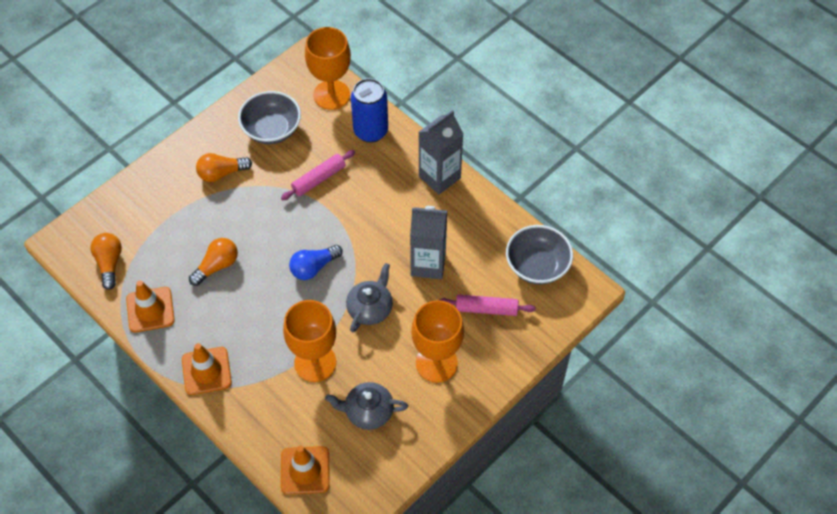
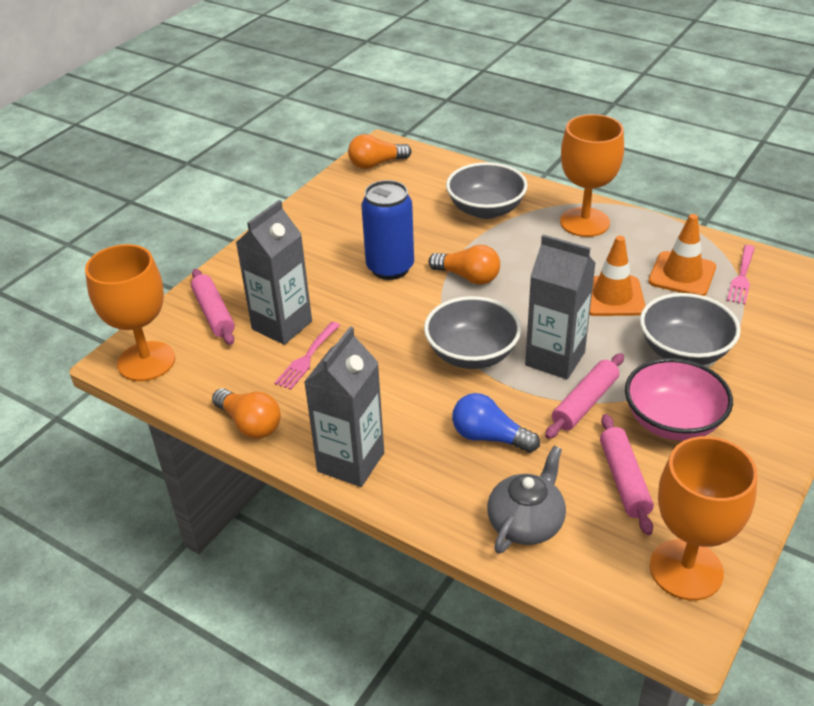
grey bowl: [238,91,301,144] [506,225,573,285] = 2 -> [424,296,521,369] [446,162,528,219] [640,293,741,365] = 3
grey carton: [410,206,447,279] [419,110,464,194] = 2 -> [236,200,312,345] [304,326,384,487] [525,234,596,379] = 3
grey teapot: [325,382,408,430] [346,263,393,332] = 2 -> [487,446,566,554] = 1
orange traffic cone: [126,281,175,333] [182,343,232,395] [281,446,330,495] = 3 -> [589,236,645,316] [648,214,716,296] = 2
pink bowl: none = 0 -> [625,358,733,441] = 1
pink fork: none = 0 -> [274,322,340,390] [727,245,755,304] = 2
pink rolling pin: [281,150,355,200] [439,294,536,316] = 2 -> [191,269,235,345] [545,353,624,439] [600,414,654,535] = 3

